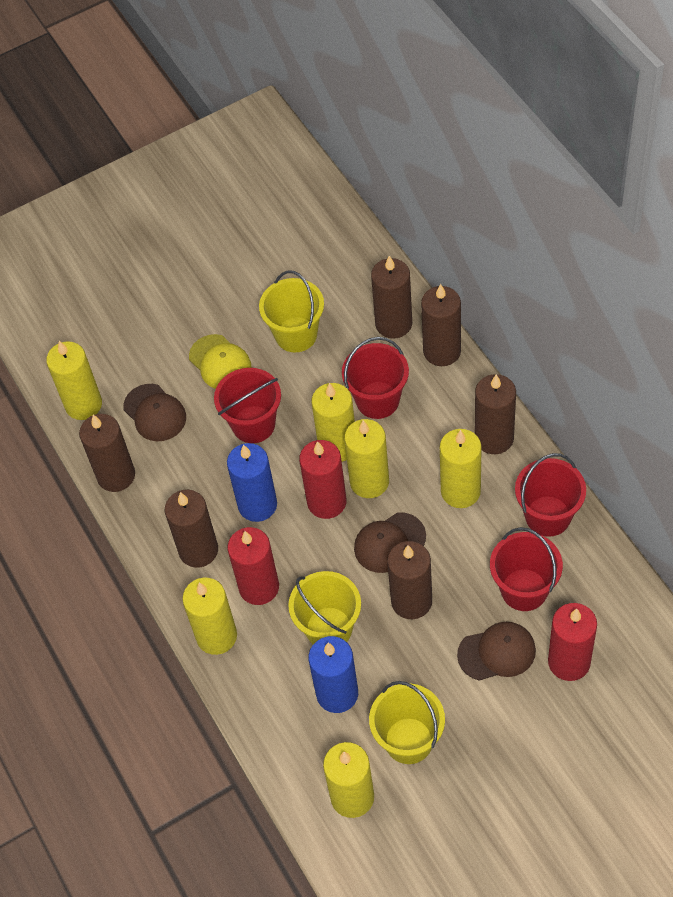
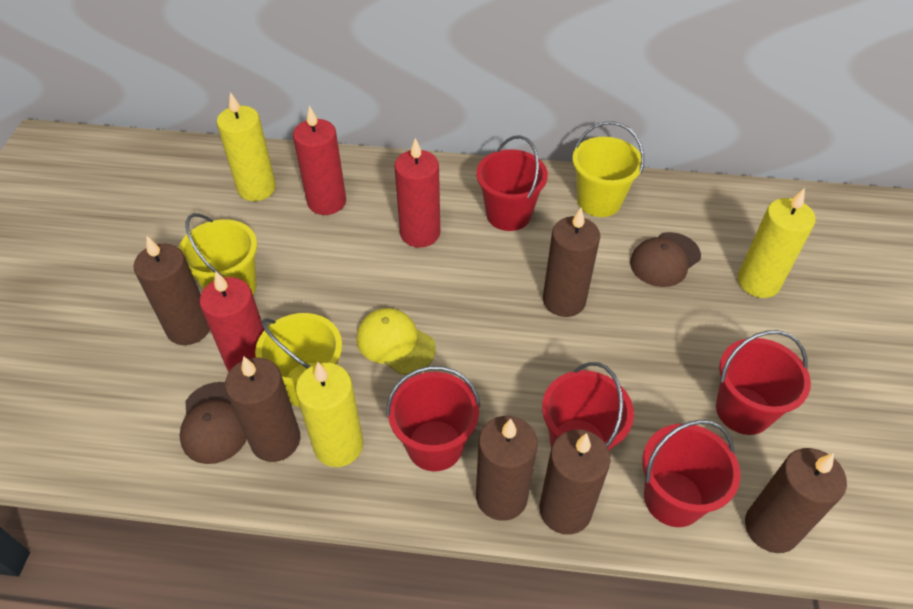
blue candle: [227,443,277,522] [308,636,358,713] = 2 -> none = 0
brown cap: [123,384,186,441] [354,512,426,573] [457,622,536,681] = 3 -> [179,382,247,464] [630,232,701,287] = 2
red bucket: [214,368,281,443] [342,337,409,419] [490,527,563,611] [515,453,586,537] = 4 -> [386,366,481,471] [476,135,548,231] [542,362,634,451] [642,420,741,527] [716,330,811,435] = 5
yellow candle: [46,341,102,420] [182,578,237,655] [312,383,355,462] [323,742,374,818] [344,419,389,498] [440,429,482,508] = 6 -> [217,92,276,201] [296,362,363,467] [738,188,816,298] = 3

